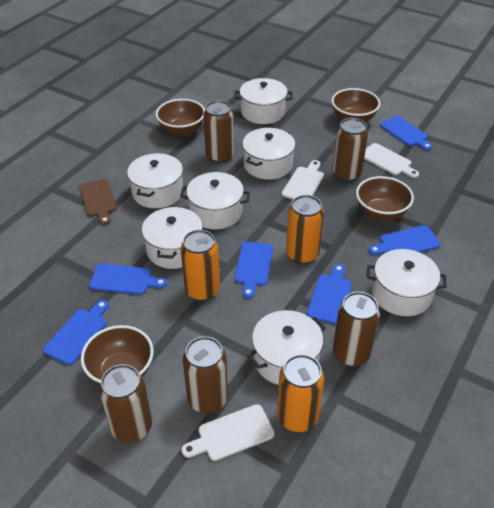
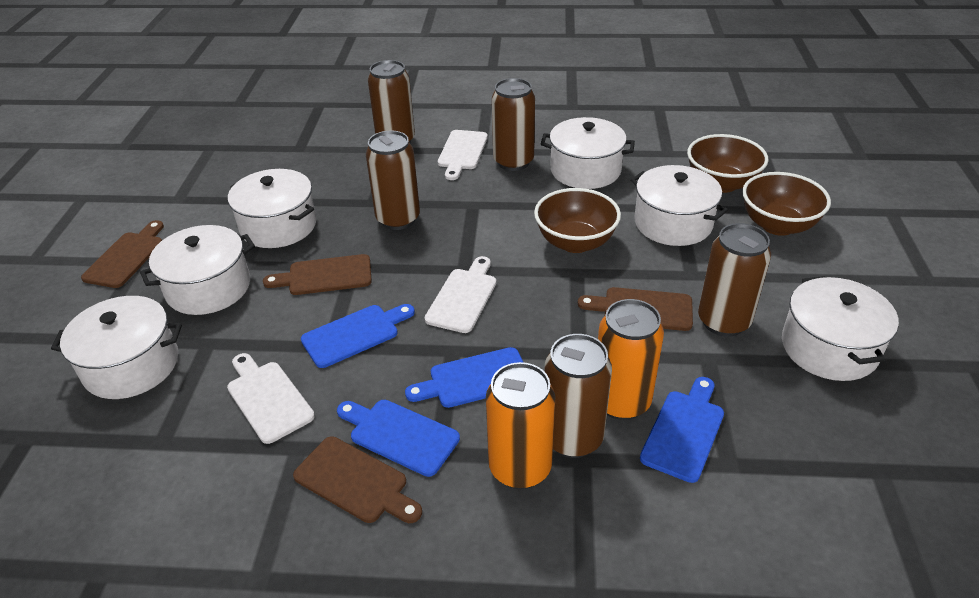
blue cutting board: [43,300,109,365] [89,264,167,295] [235,242,273,299] [307,264,352,324] [369,225,440,255] [380,116,433,150] = 6 -> [301,304,415,368] [337,400,460,477] [405,347,524,408] [640,377,724,483] = 4
brown bowl: [81,325,154,385] [156,99,205,137] [331,88,380,122] [356,176,414,221] = 4 -> [534,188,621,253] [687,134,769,193] [742,172,831,236] = 3
brown cutting board: [79,179,117,225] = 1 -> [81,220,164,288] [263,254,372,295] [293,436,422,523] [578,287,693,331] = 4
orange can: [181,230,220,301] [277,354,324,432] [286,195,324,264] = 3 -> [486,362,555,489] [598,299,664,420] = 2
white pot: [127,153,183,208] [142,206,203,269] [180,172,250,229] [234,78,293,124] [242,128,295,180] [247,310,326,385] [367,249,447,316] = 7 -> [51,296,182,399] [140,225,255,315] [228,169,317,248] [541,117,635,189] [631,165,728,246] [782,276,899,381] = 6

